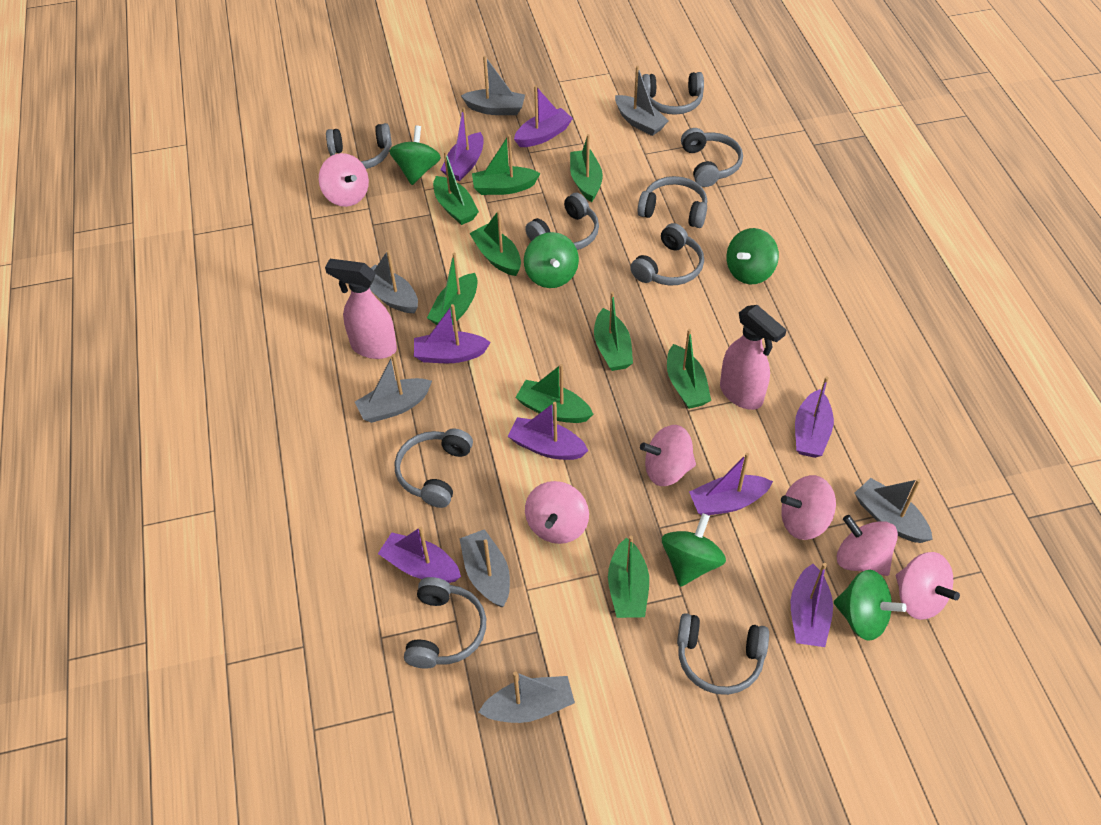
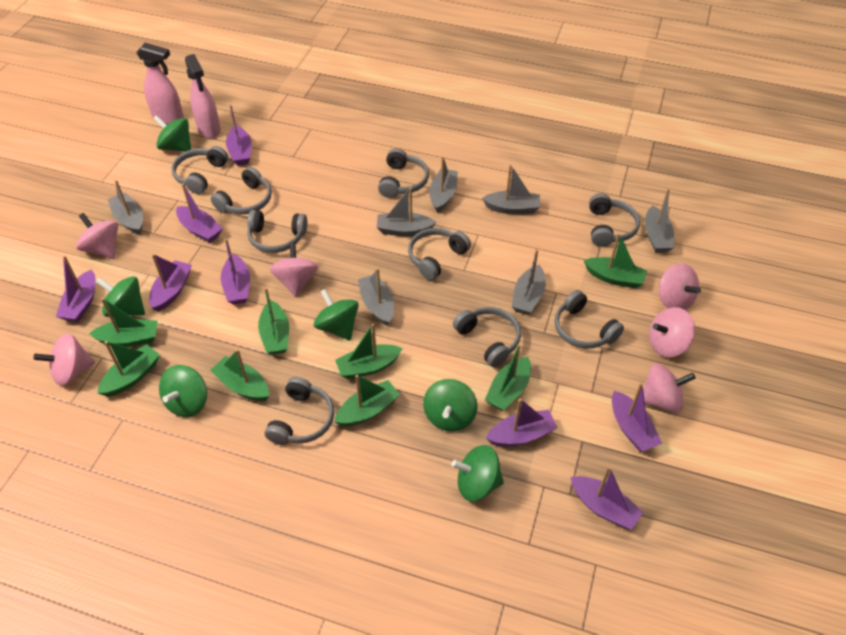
green boat: [427,253,477,325] [433,151,479,225] [469,210,521,276] [472,134,540,195] [515,364,593,423] [570,134,603,202] [594,292,633,371] [608,536,649,618] [667,329,711,409] = 9 -> [89,298,157,347] [97,341,160,397] [211,349,269,401] [258,287,289,355] [334,375,400,426] [335,324,403,379] [485,344,531,411] [584,233,647,288] = 8
green spinning top: [389,125,441,185] [524,232,579,288] [662,513,726,587] [726,228,779,284] [834,570,907,641] = 5 -> [96,276,145,317] [153,115,191,152] [159,365,207,417] [314,289,359,340] [423,379,478,431] [451,445,504,502] = 6

